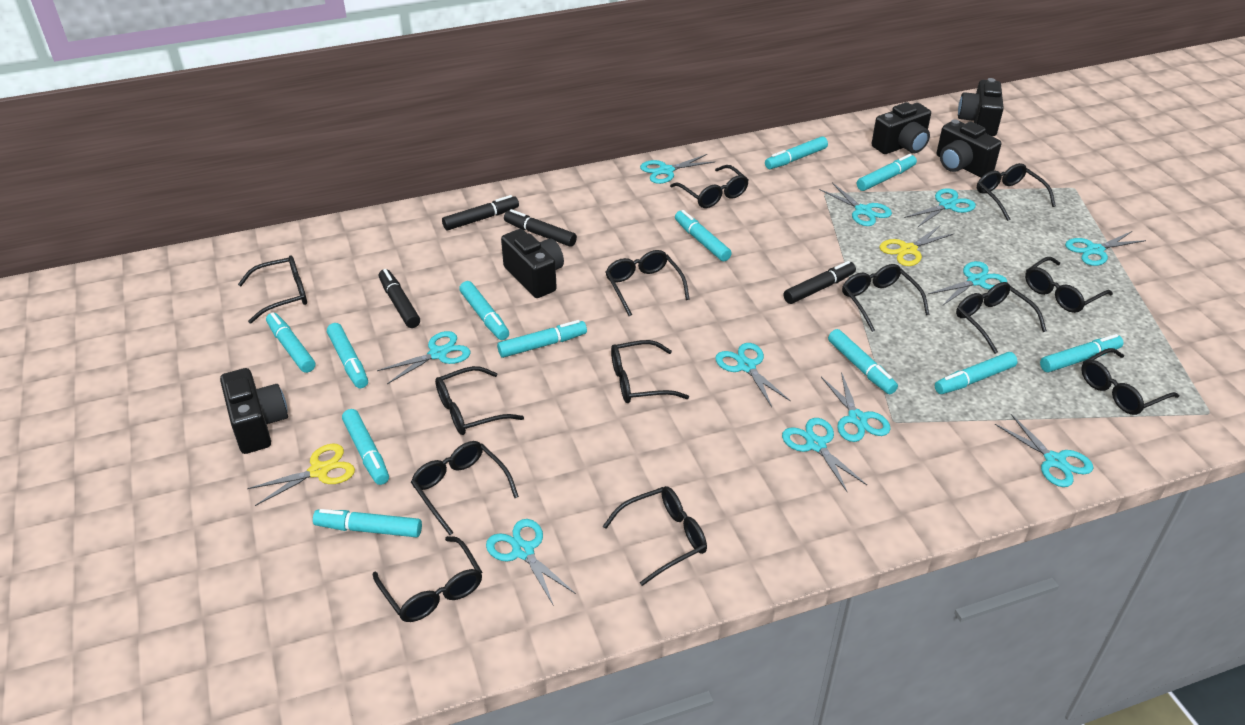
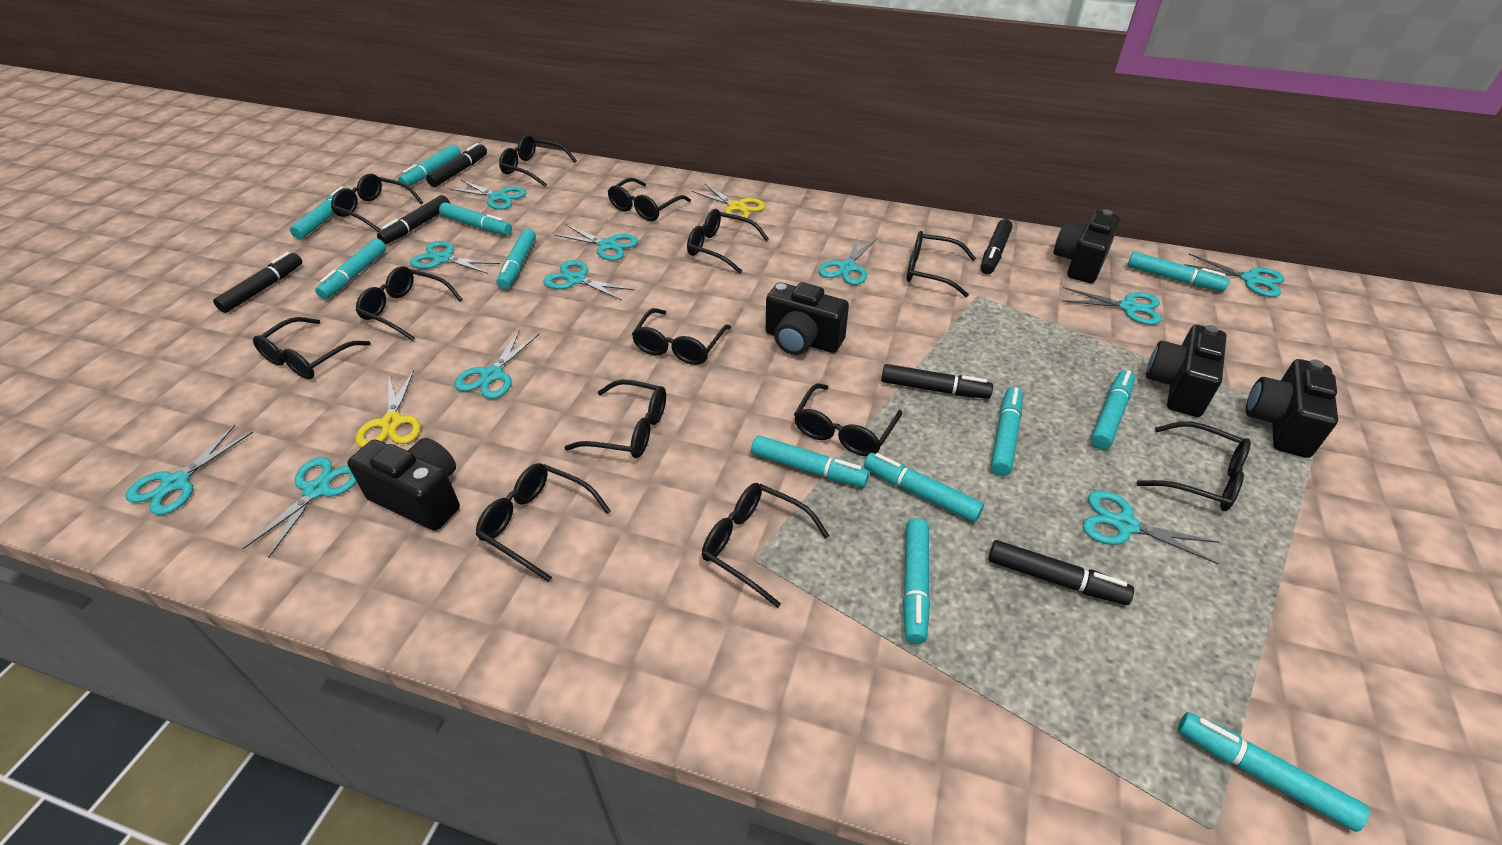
black marker: [379,269,420,328] [442,195,519,230] [504,209,577,247] [783,261,856,304] = 4 -> [213,252,302,313] [377,195,450,244] [426,143,487,187] [881,364,993,399] [981,219,1013,274] [988,540,1134,605] = 6

